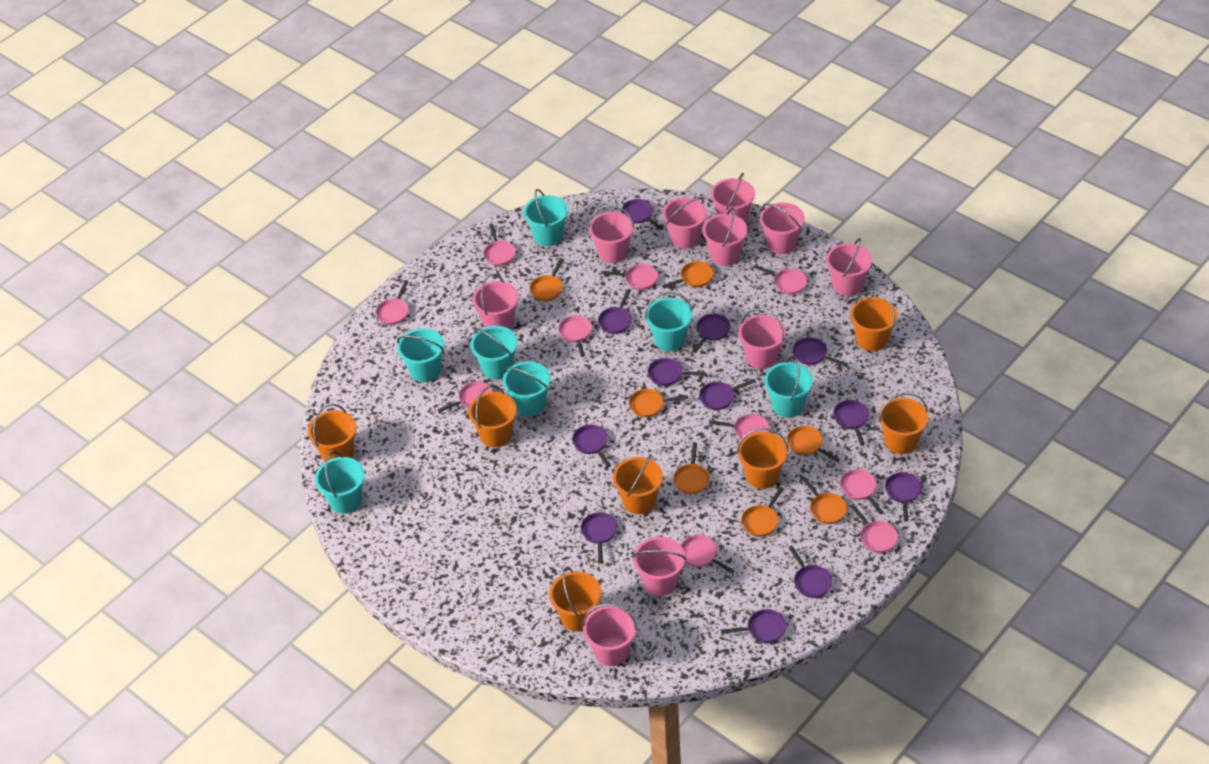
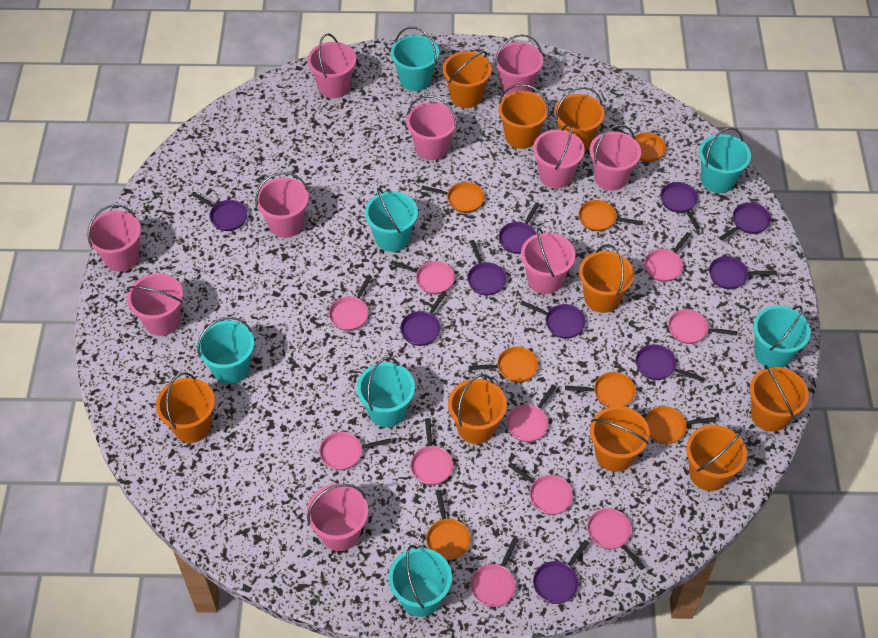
orange bucket: [308,404,356,462] [468,385,517,447] [549,567,602,631] [613,454,663,514] [737,428,789,489] [850,290,898,351] [879,393,929,454] = 7 -> [156,373,215,443] [443,51,492,108] [448,374,507,444] [498,84,549,149] [554,87,605,150] [579,244,634,313] [590,406,650,472] [686,425,747,491] [750,365,809,432] = 9
purple pan: [572,425,611,467] [581,512,617,563] [598,289,632,334] [621,199,664,230] [648,358,706,386] [693,314,731,353] [699,379,756,410] [721,609,786,643] [788,546,832,598] [793,337,847,367] [833,400,869,446] [885,472,922,521] = 12 -> [191,192,247,231] [400,291,447,346] [467,240,507,296] [499,202,540,254] [520,301,586,339] [533,540,589,604] [636,344,703,382] [660,182,700,230] [709,256,777,289] [719,202,771,240] = 10

